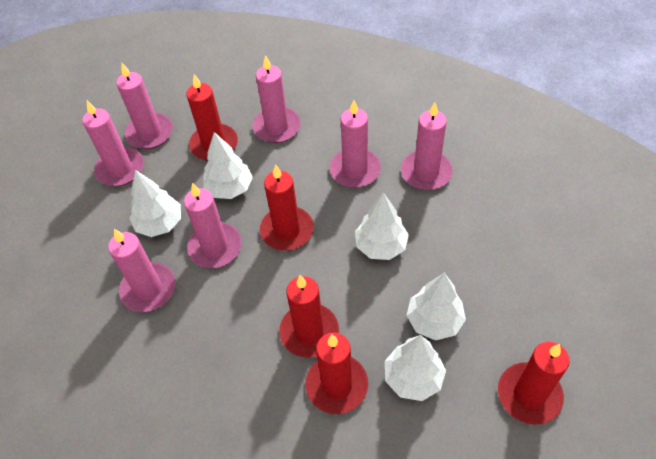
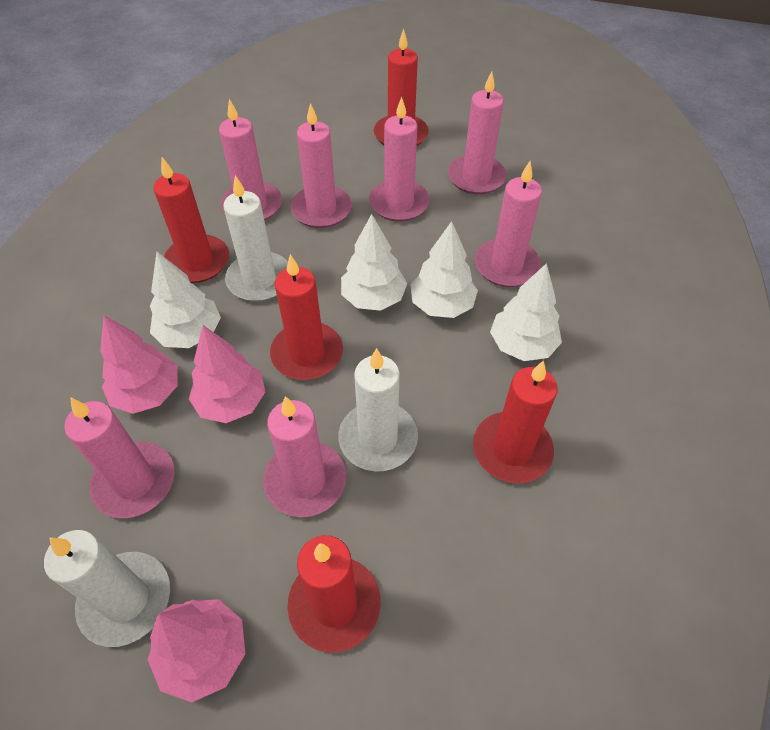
pink tree: none = 0 -> [100,315,177,414] [148,599,245,702] [189,325,265,423] = 3
white candle: none = 0 -> [44,530,170,647] [223,175,288,302] [338,348,418,471] = 3
white tree: [130,170,181,237] [203,132,253,199] [355,192,409,260] [385,335,446,401] [406,273,466,341] = 5 -> [150,252,221,348] [341,214,407,311] [411,221,478,318] [490,263,562,361] = 4

